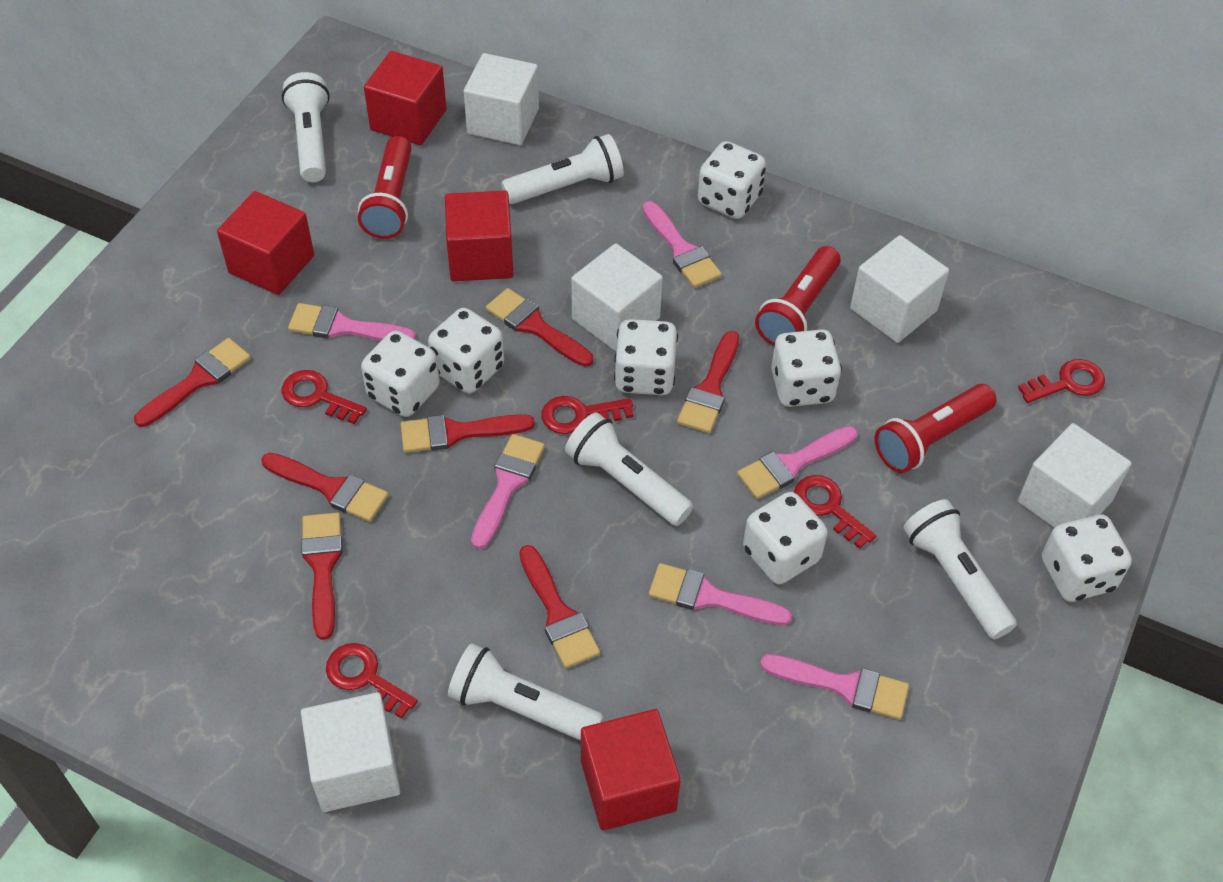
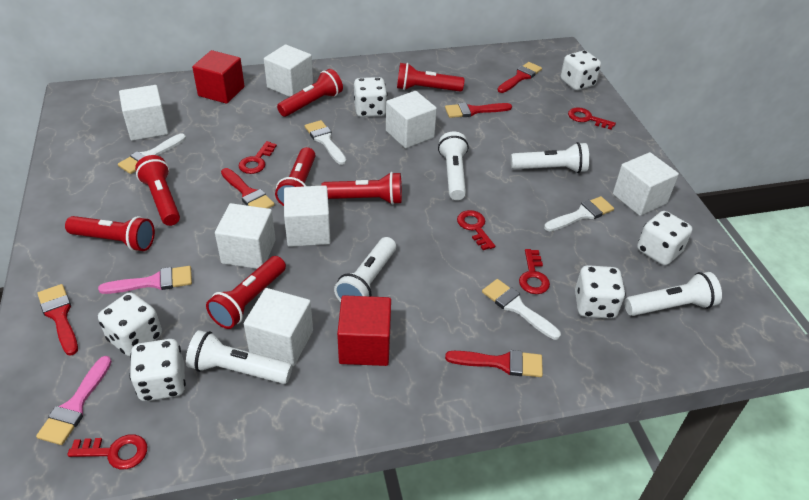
pink brush: [288,303,416,341] [471,434,545,549] [643,201,722,288] [649,563,792,626] [737,426,858,499] [760,654,909,720] = 6 -> [36,356,112,445] [98,266,192,294] = 2
red brush: [134,338,251,427] [261,453,388,522] [301,512,343,640] [400,414,535,453] [486,288,593,367] [519,545,600,668] [677,331,739,433] = 7 -> [37,284,78,356] [221,168,275,209] [445,103,512,118] [445,350,543,377] [497,62,542,93] = 5
red cube: [217,191,314,295] [364,51,447,145] [445,191,514,282] [581,709,681,831] = 4 -> [192,50,245,104] [337,295,391,366] = 2
red flashlight: [358,136,411,239] [755,246,841,346] [875,384,997,473] = 3 -> [65,216,155,252] [135,155,180,226] [206,256,286,329] [275,147,315,206] [277,69,343,117] [321,172,402,205] [397,63,464,92] = 7
white brush: none = 0 -> [118,133,186,174] [305,120,346,165] [482,279,561,340] [544,196,614,231] = 4
white cube: [301,692,401,812] [464,53,539,145] [571,243,663,351] [850,235,949,343] [1018,423,1132,528] = 5 -> [119,85,169,141] [215,203,276,269] [244,288,313,366] [264,44,313,97] [284,185,331,247] [386,91,437,148] [613,152,679,216] = 7
white dice: [361,331,440,417] [428,308,504,393] [614,319,678,395] [698,141,766,219] [743,492,828,584] [771,329,842,407] [1042,515,1132,602] = 7 -> [98,292,162,357] [129,339,186,401] [354,77,387,117] [561,50,601,90] [575,265,626,319] [637,211,692,265] = 6

